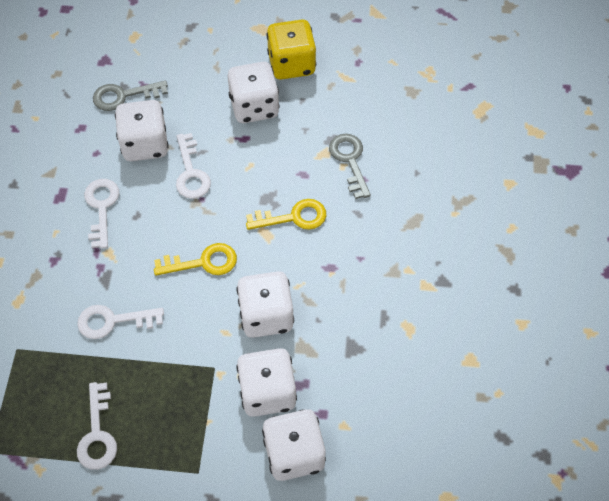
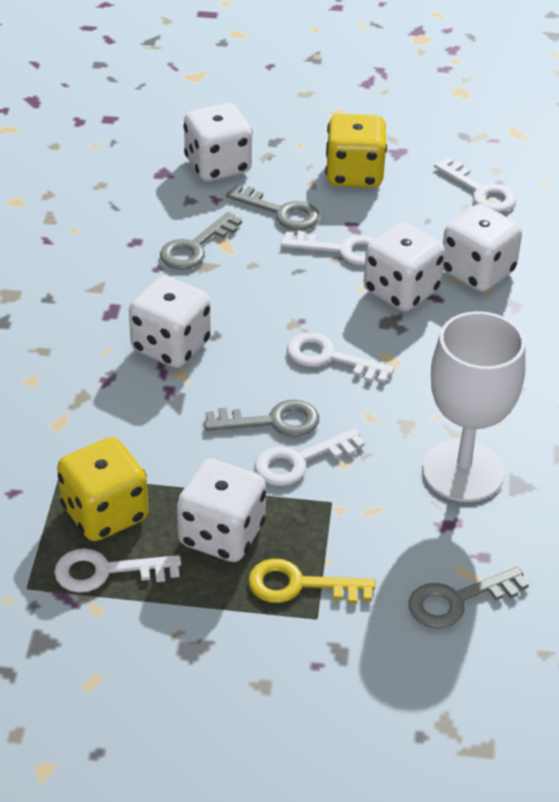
grey key: [93,81,168,111] [329,134,371,199] = 2 -> [160,212,242,270] [204,399,319,437] [226,185,320,230] [409,567,529,629] = 4
white goblet: none = 0 -> [422,311,526,502] = 1
white key: [77,305,164,339] [77,382,117,470] [84,179,119,249] [176,133,211,199] = 4 -> [54,548,181,593] [255,428,365,486] [281,231,375,265] [287,332,394,383] [434,158,516,212] = 5
yellow dice: [267,20,316,80] = 1 -> [57,437,149,541] [325,113,387,188] = 2
yellow key: [154,243,237,276] [246,199,326,230] = 2 -> [248,559,375,603] = 1

